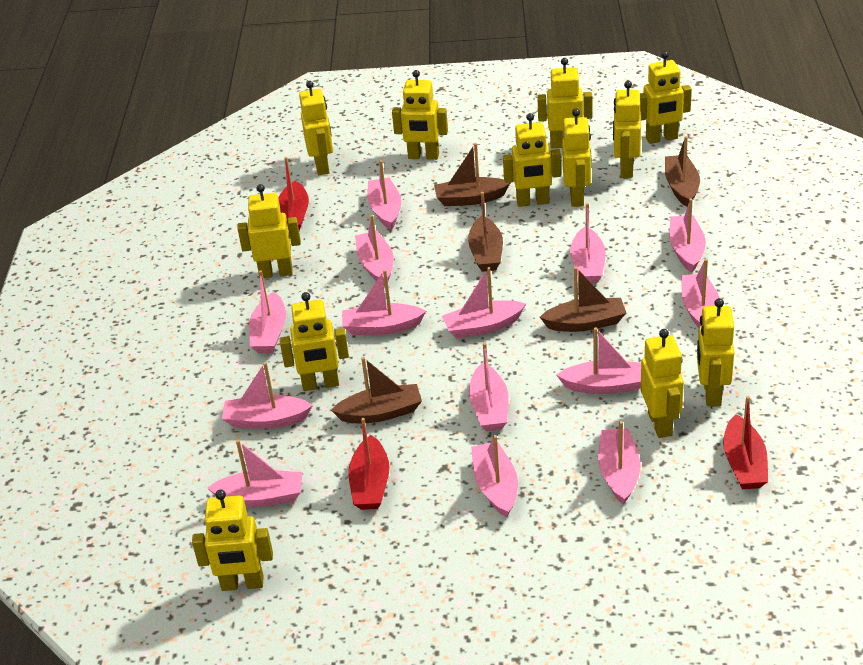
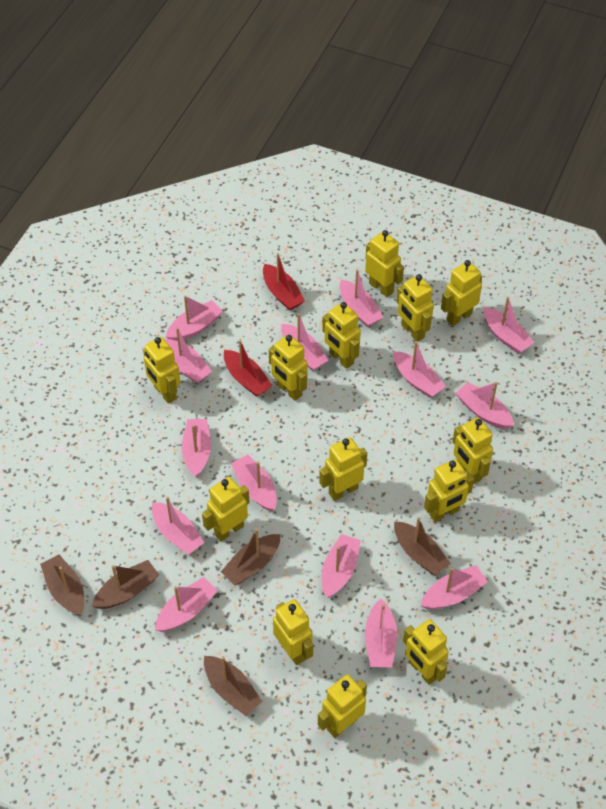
red boat: [278,157,309,231] [349,418,390,510] [723,396,768,489] = 3 -> [224,340,273,397] [263,253,305,311] = 2
yellow robot: [192,489,273,591] [238,184,301,278] [280,292,349,391] [299,81,333,175] [392,70,448,160] [503,113,561,207] [537,58,592,148] [562,109,591,207] [613,81,641,178] [640,51,692,144] [641,329,684,438] [697,298,734,406] = 12 -> [143,337,180,404] [202,477,250,542] [269,334,307,401] [273,599,313,665] [318,674,367,738] [319,437,367,501] [322,302,361,369] [365,230,404,297] [397,275,434,342] [403,619,449,685] [424,459,474,522] [441,260,482,326] [453,417,493,484] = 13

